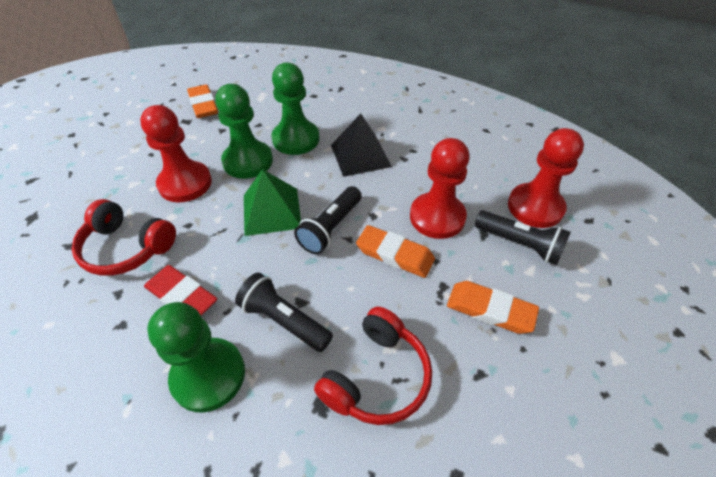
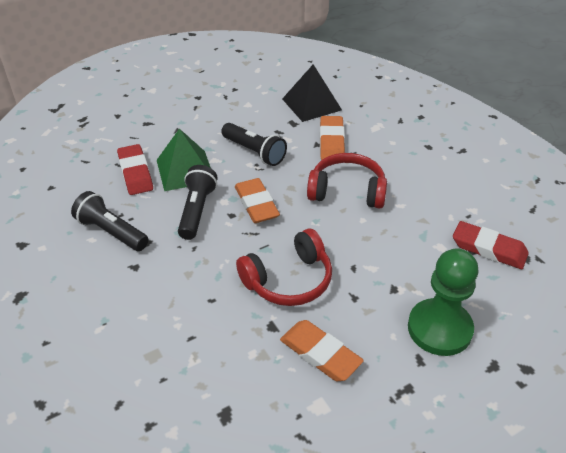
green pawn: [147,302,245,413] [215,84,273,179] [271,62,319,155] = 3 -> [408,248,478,356] = 1
red eraser: [144,265,217,316] = 1 -> [117,144,153,195] [453,221,529,269] = 2
red pawn: [140,105,212,202] [410,138,470,239] [508,128,584,228] = 3 -> none = 0

